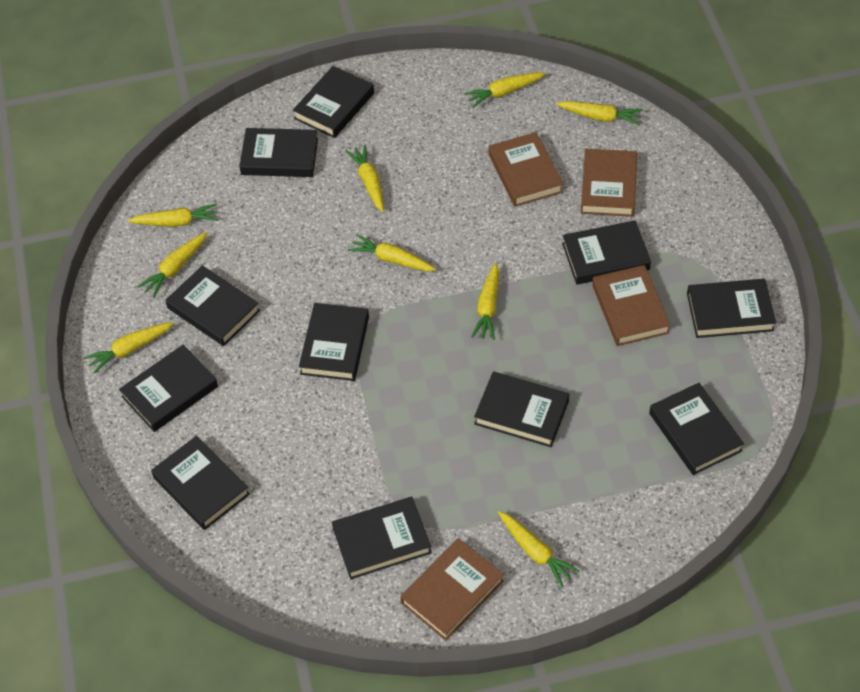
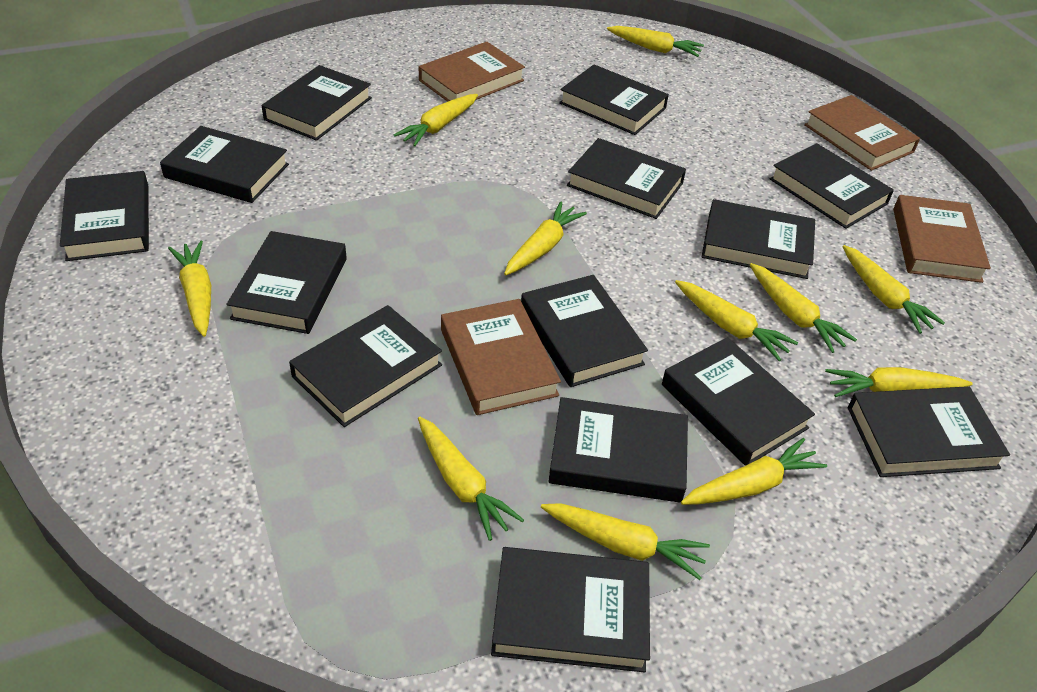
black book: [119,345,218,432] [151,436,250,530] [165,266,260,346] [239,128,318,177] [293,66,374,138] [299,303,369,381] [332,497,432,579] [474,372,569,447] [562,220,651,285] [649,383,744,475] [687,279,776,338] = 11 -> [60,171,149,261] [160,126,289,203] [226,231,347,334] [262,65,372,141] [289,305,442,427] [491,547,650,672] [521,275,648,387] [548,397,688,503] [559,64,669,135] [567,138,686,219] [662,337,815,466] [702,199,815,279] [770,143,894,229] [848,386,1010,477] = 14
yellow carrot: [84,322,174,374] [128,203,218,227] [137,232,207,297] [345,145,384,212] [348,234,436,271] [464,72,546,108] [471,263,499,340] [498,511,580,587] [556,101,643,126] = 9 -> [168,241,211,337] [394,94,478,147] [418,417,524,541] [504,202,587,275] [541,503,710,580] [607,26,704,57] [675,280,798,361] [681,438,827,505] [750,263,857,353] [825,367,973,397] [842,245,945,334] = 11

